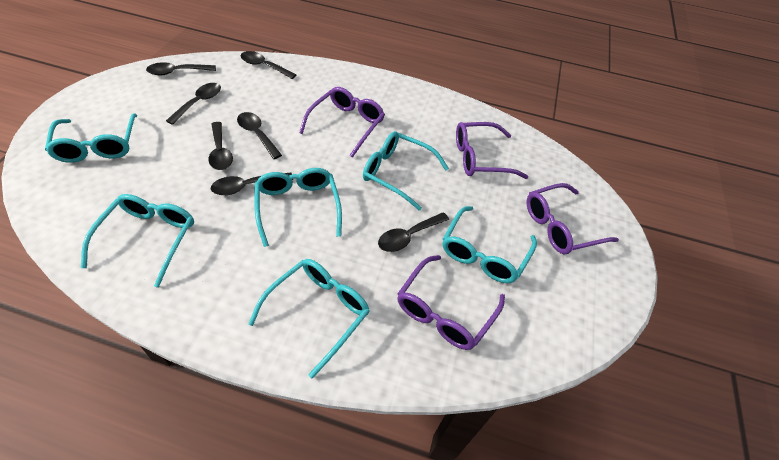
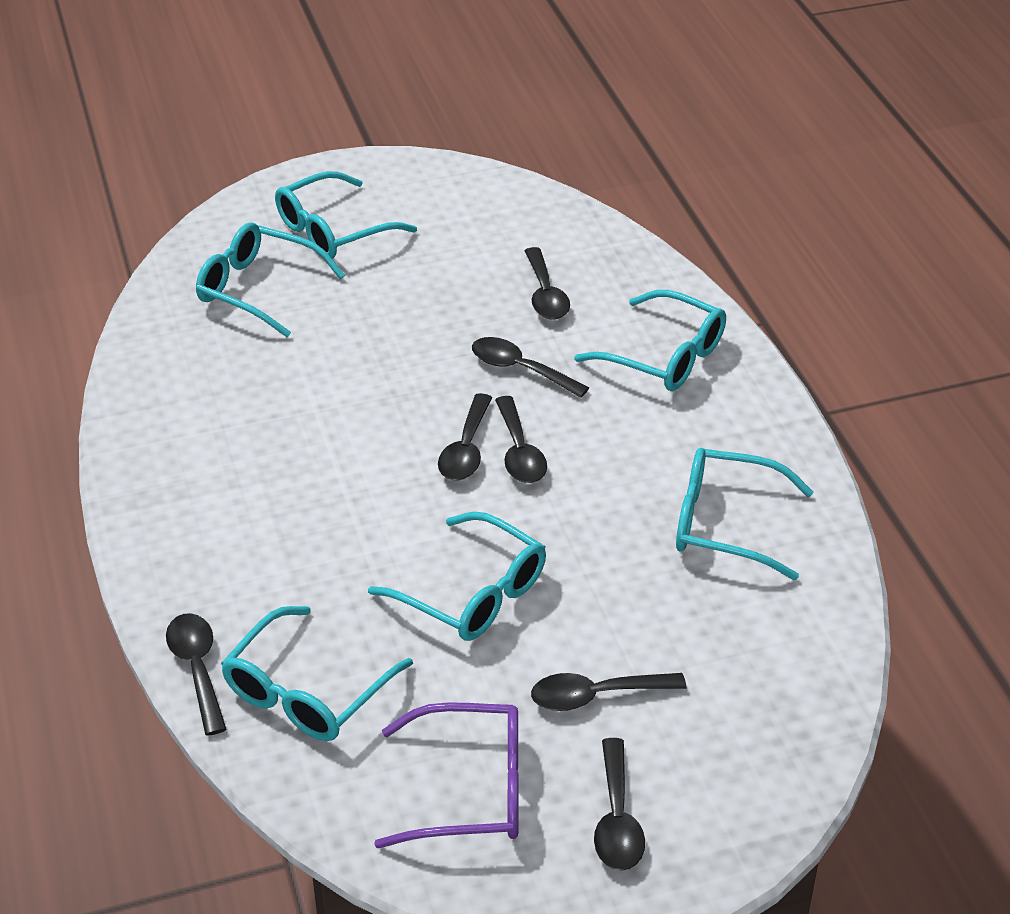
purple glasses: [299,87,385,158] [397,255,505,350] [456,122,528,179] [527,183,619,254] = 4 -> [374,702,519,848] = 1

